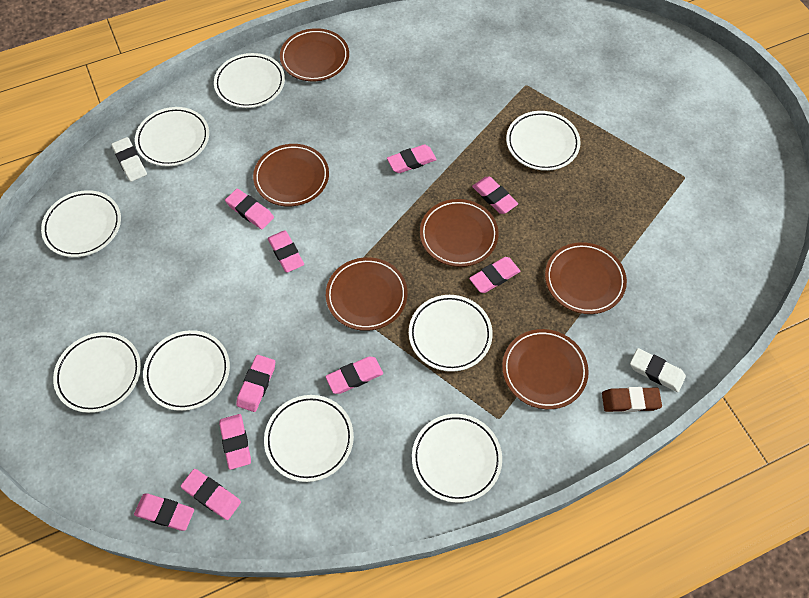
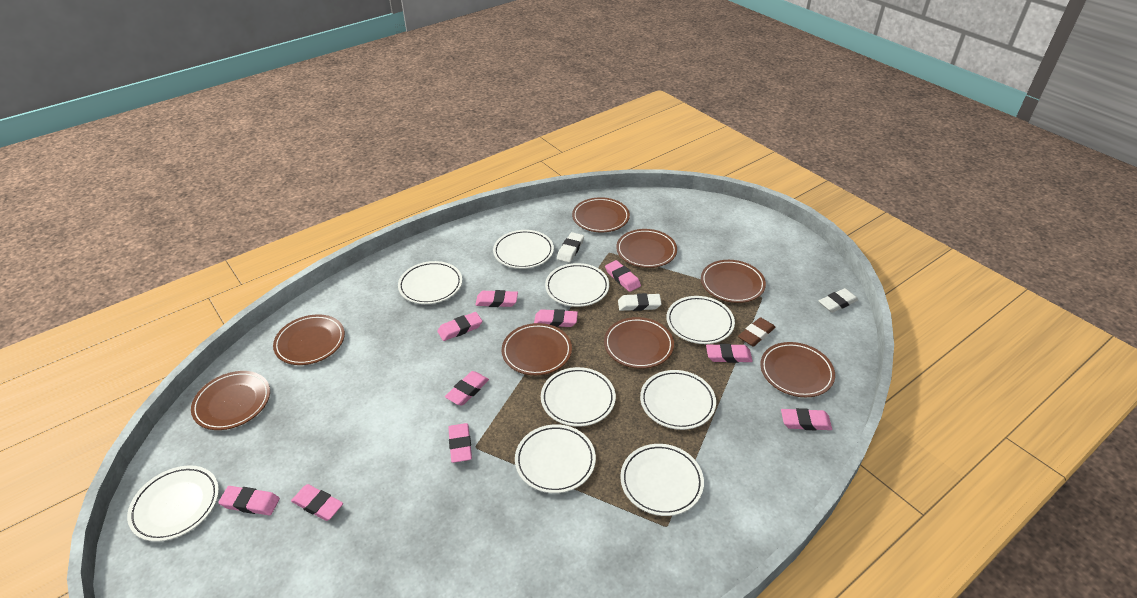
brown plate: [253,144,329,206] [280,28,349,81] [326,257,407,331] [420,199,499,267] [502,329,589,409] [545,242,627,314] = 6 -> [191,371,270,430] [273,314,345,365] [502,323,572,375] [572,197,630,232] [604,317,674,369] [616,229,677,268] [701,260,766,303] [760,342,835,397] = 8
white eraser: [111,137,147,182] [630,348,686,392] = 2 -> [557,232,584,263] [618,293,662,311] [819,288,858,313] = 3

